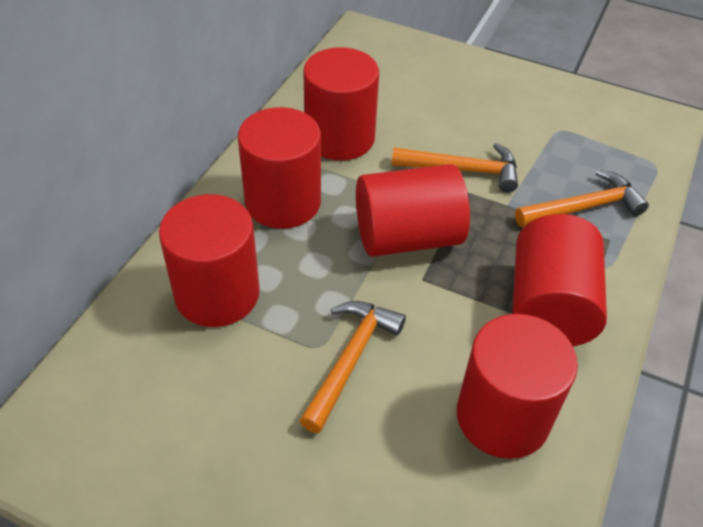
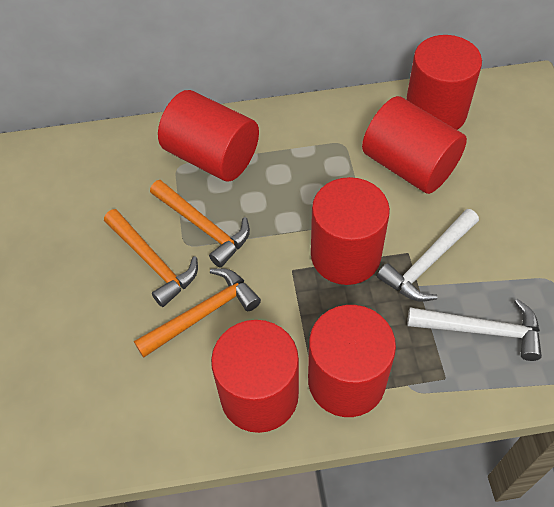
white hammer: none = 0 -> [377,209,479,302] [407,299,542,361] = 2

